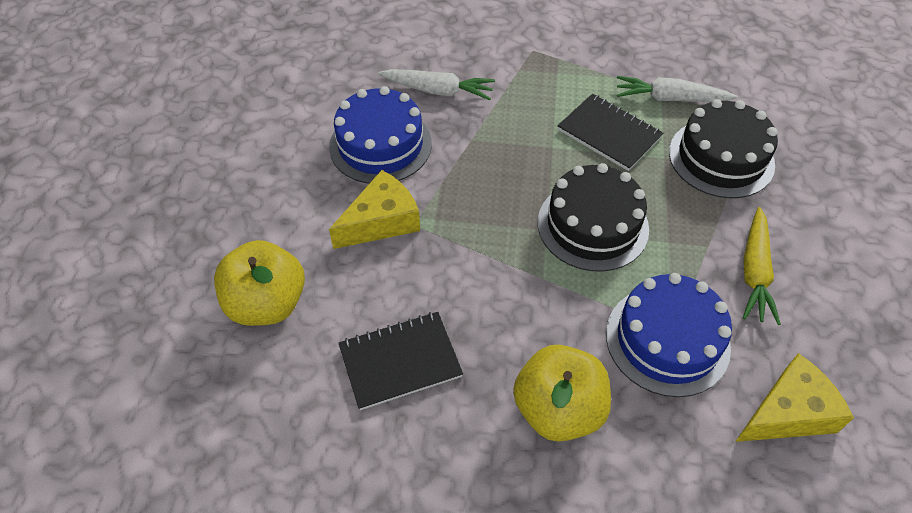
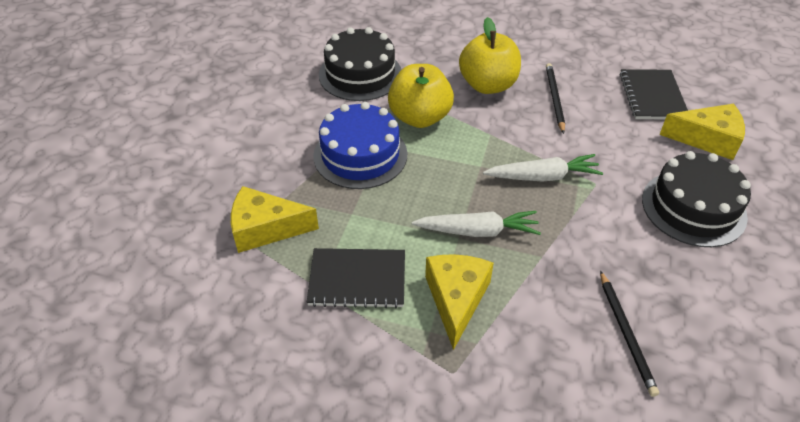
black pencil: none = 0 -> [546,63,565,134] [600,271,659,397] = 2
blue cake: [329,86,432,184] [606,273,732,397] = 2 -> [313,102,407,189] = 1
yellow carrot: [743,207,781,325] = 1 -> none = 0
yellow cheese: [329,170,420,249] [735,353,854,442] = 2 -> [231,186,319,253] [425,254,494,350] [659,104,745,160] = 3

